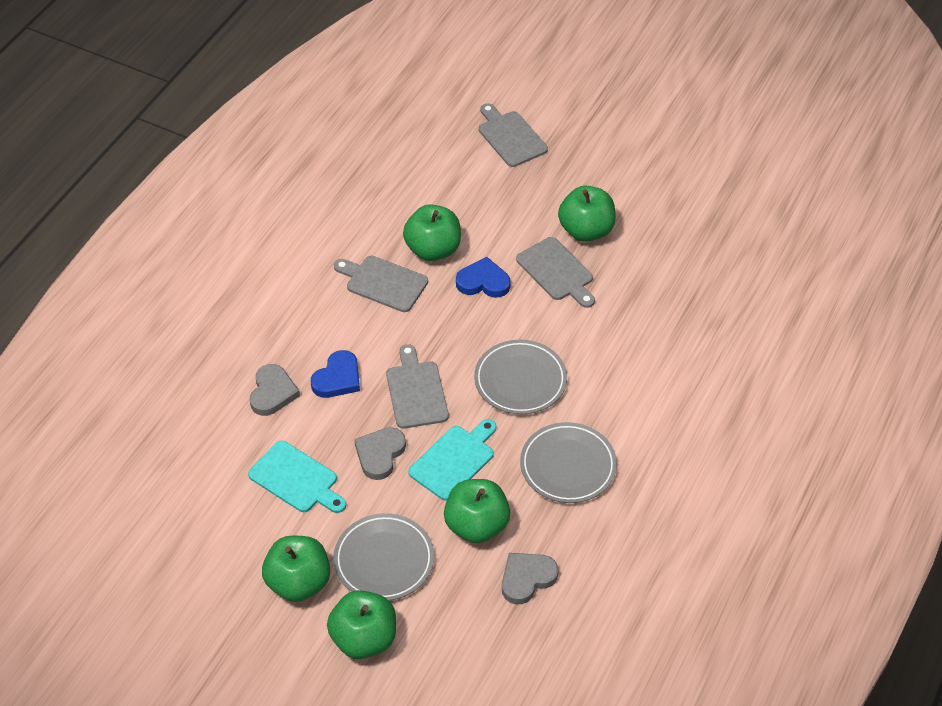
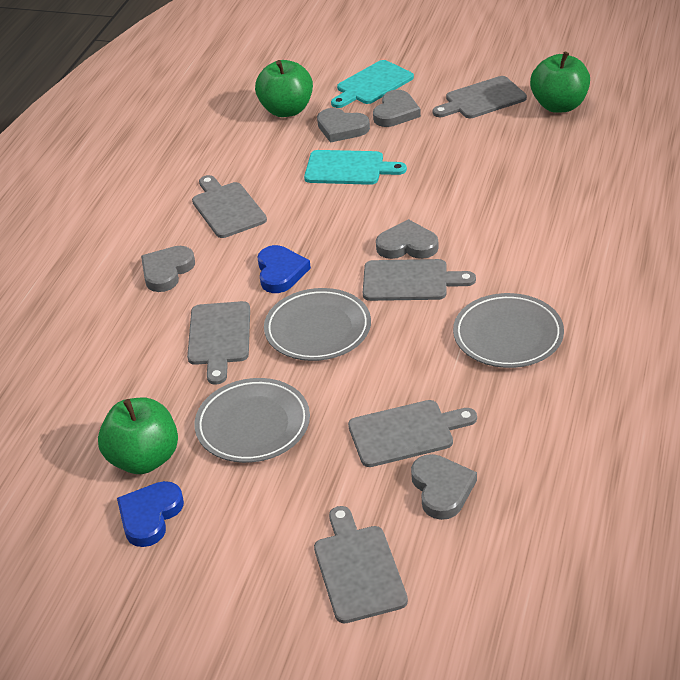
green apple: [262,536,330,602] [327,590,396,659] [403,204,461,261] [444,479,510,543] [558,185,616,242] = 5 -> [98,398,178,474] [255,60,313,117] [530,52,590,113] = 3
grey cutting board: [334,256,428,312] [386,344,449,429] [479,103,548,167] [516,237,595,308] = 4 -> [187,301,250,385] [192,175,267,238] [314,506,408,623] [348,400,477,467] [363,259,476,301] [433,76,527,118] = 6
grey heart: [250,364,300,416] [354,427,406,480] [502,553,558,604] = 3 -> [141,246,195,292] [317,108,370,143] [373,90,421,127] [376,219,439,259] [411,454,477,520] = 5

